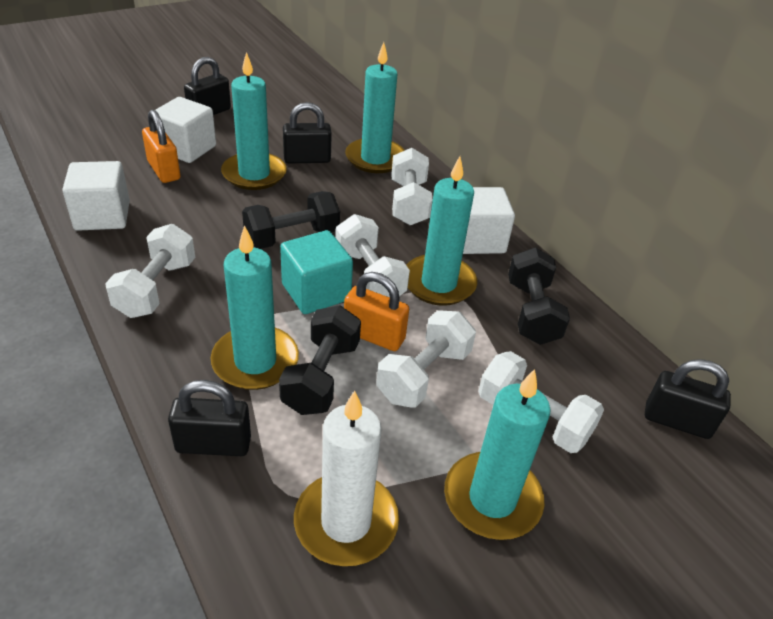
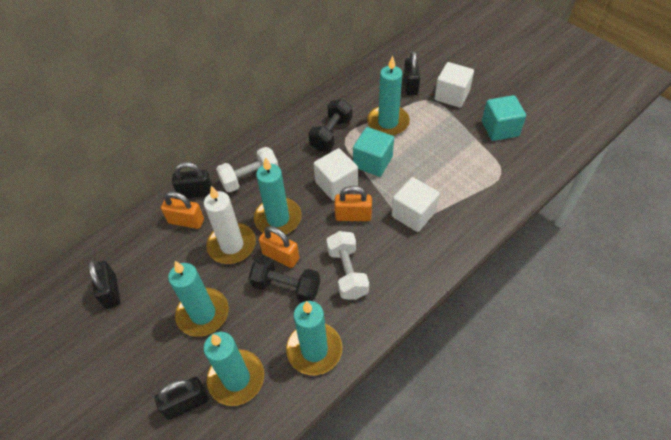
black dumbbell: [242,191,340,249] [279,305,361,415] [508,248,570,345] = 3 -> [249,255,320,302] [308,99,352,151] = 2
orange padlock: [142,110,180,183] [344,272,409,351] = 2 -> [161,191,204,229] [259,226,299,268] [335,186,372,221] = 3
turquoise cube: [280,230,353,314] = 1 -> [353,127,394,177] [482,95,526,141] = 2
white dumbbell: [105,224,195,318] [335,214,410,298] [376,310,476,408] [392,148,432,225] [478,351,604,453] = 5 -> [216,147,279,192] [326,231,369,300] = 2

